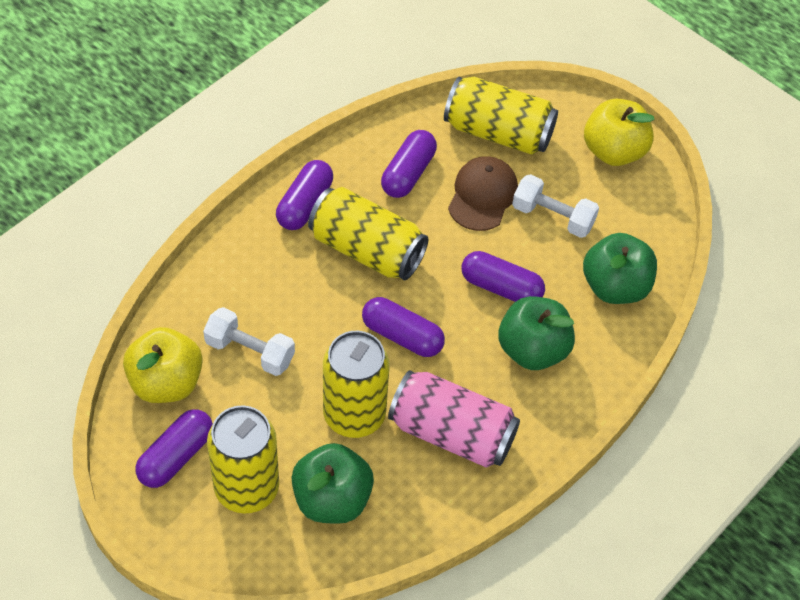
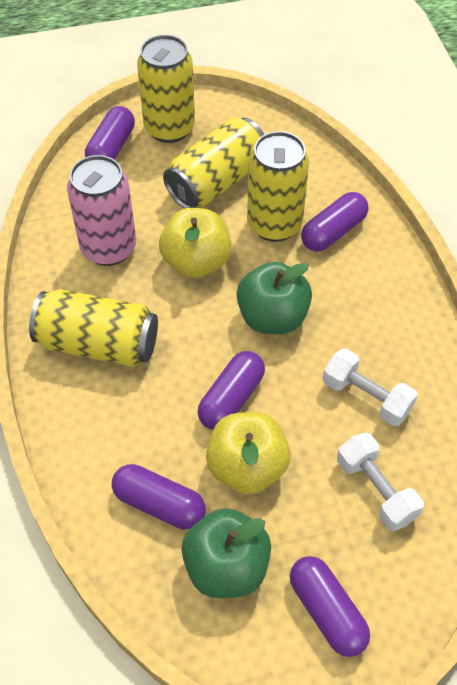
brown cap: [448,156,518,231] = 1 -> none = 0
green apple: [291,443,374,524] [498,296,575,370] [583,233,657,304] = 3 -> [182,508,271,598] [236,262,312,334] = 2

